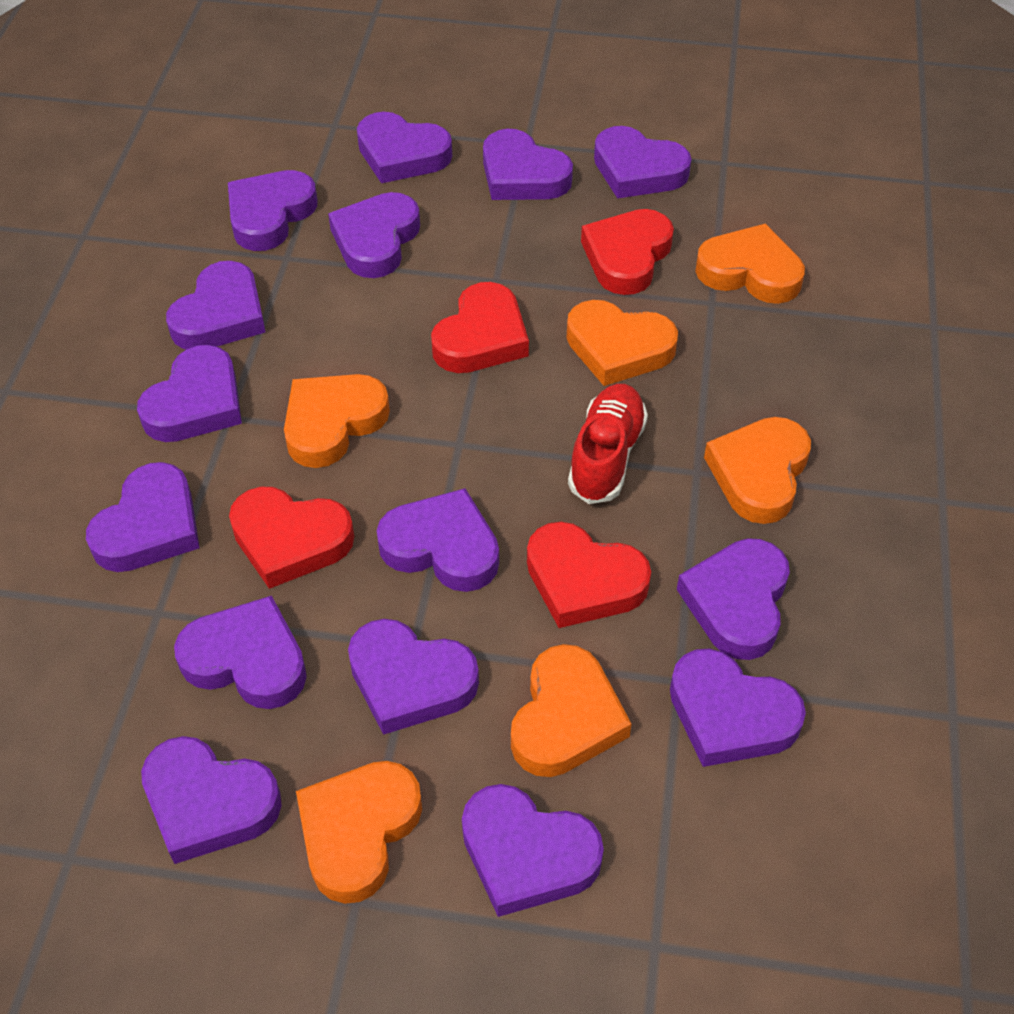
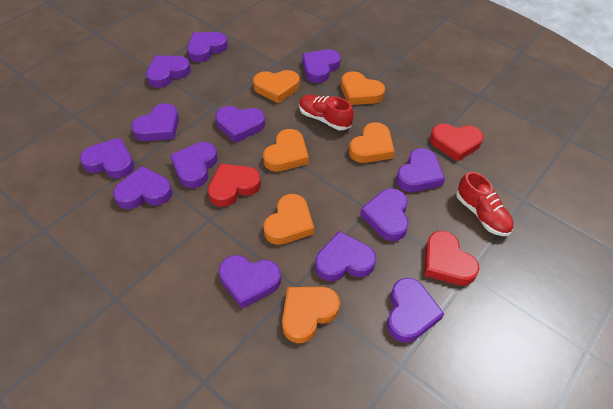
purple heart: [86,462,200,572] [137,345,242,442] [141,736,282,864] [166,261,265,349] [174,596,307,709] [228,170,317,251] [328,192,420,278] [348,619,479,735] [357,112,452,183] [377,488,499,592] [462,784,604,917] [483,129,573,200] [594,126,691,198] [670,649,806,767] [677,538,790,660] = 15 -> [80,138,134,178] [113,166,172,209] [131,103,179,141] [146,56,191,88] [170,142,218,188] [187,32,228,62] [215,106,265,143] [219,255,281,308] [302,49,341,83] [315,231,376,281] [360,188,409,241] [387,278,444,342] [396,148,445,192] = 13
red heart: [229,487,354,589] [431,282,529,373] [527,522,651,628] [581,209,674,295] = 4 -> [208,163,261,207] [424,231,479,286] [430,124,483,162] = 3
red shoe: [568,384,648,504] = 1 -> [299,95,354,130] [456,172,514,236] = 2

